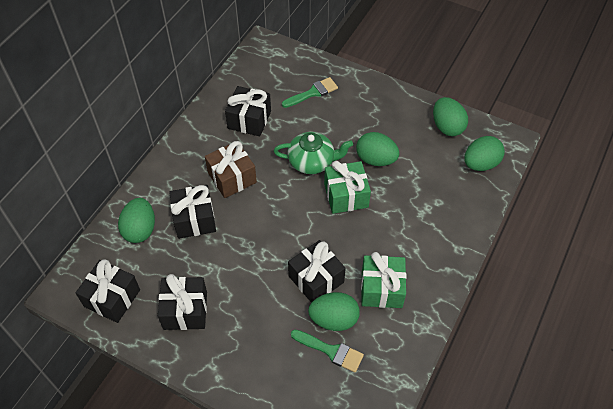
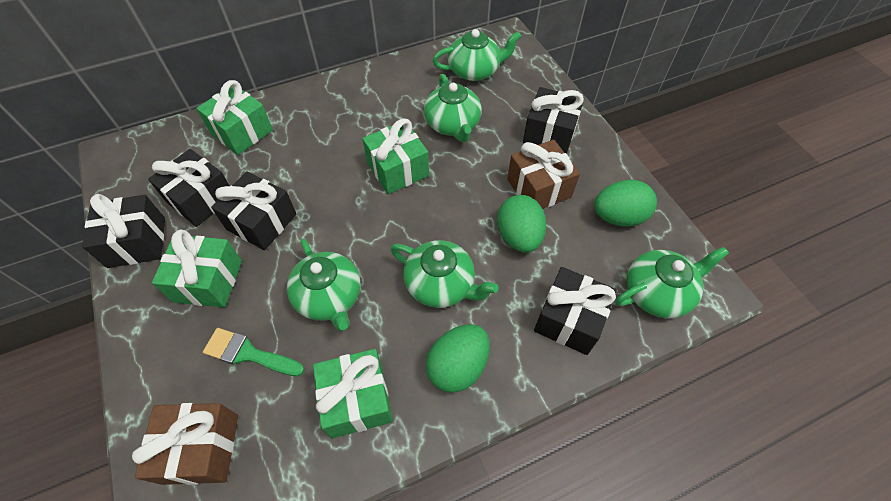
brown gift: [205,141,257,198] = 1 -> [132,403,238,485] [507,140,580,209] = 2
green brush: [282,77,338,108] [291,330,364,372] = 2 -> [203,328,304,377] = 1
green egg: [118,198,155,243] [308,292,360,331] [356,132,400,166] [433,97,468,136] [464,136,505,171] = 5 -> [426,324,490,393] [497,195,546,253] [594,180,657,227] = 3
green gift: [324,161,371,214] [361,252,407,308] = 2 -> [152,229,242,308] [196,80,273,155] [313,349,393,438] [362,119,429,194] = 4
green teapot: [274,132,353,174] = 1 -> [287,238,361,331] [390,240,499,308] [424,74,482,142] [433,29,522,81] [616,247,729,319] = 5

